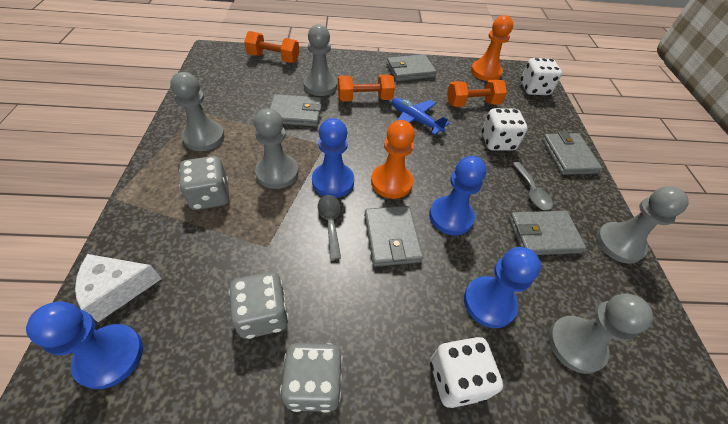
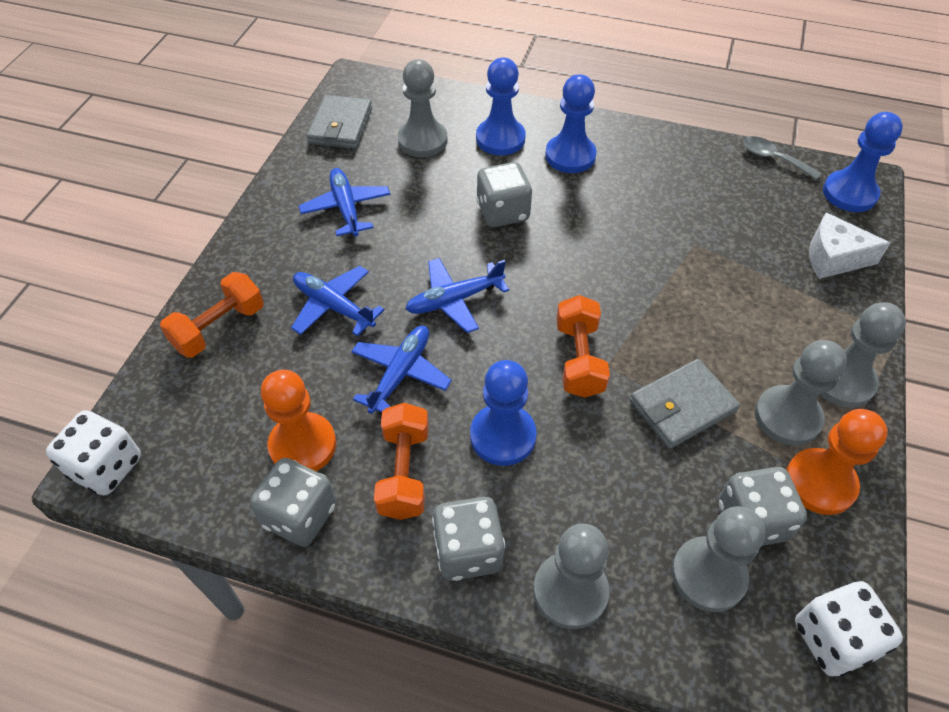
blue plane: [392,98,449,135] = 1 -> [291,266,384,336] [299,168,390,237] [351,326,452,414] [406,258,509,333] = 4
grey dice: [179,156,229,210] [229,272,289,339] [280,343,343,413] = 3 -> [250,458,336,547] [432,497,505,581] [476,162,532,227] [719,467,807,546] = 4
grey spoon: [318,195,341,260] [512,162,553,210] = 2 -> [743,136,821,180] = 1
grey wallet: [270,94,322,127] [364,206,423,267] [387,54,437,81] [509,211,586,255] [542,131,602,175] = 5 -> [307,95,372,149] [630,359,740,449] = 2
white dice: [430,337,503,408] [482,108,527,151] [521,58,562,95] = 3 -> [46,410,141,496] [795,581,903,676] = 2

